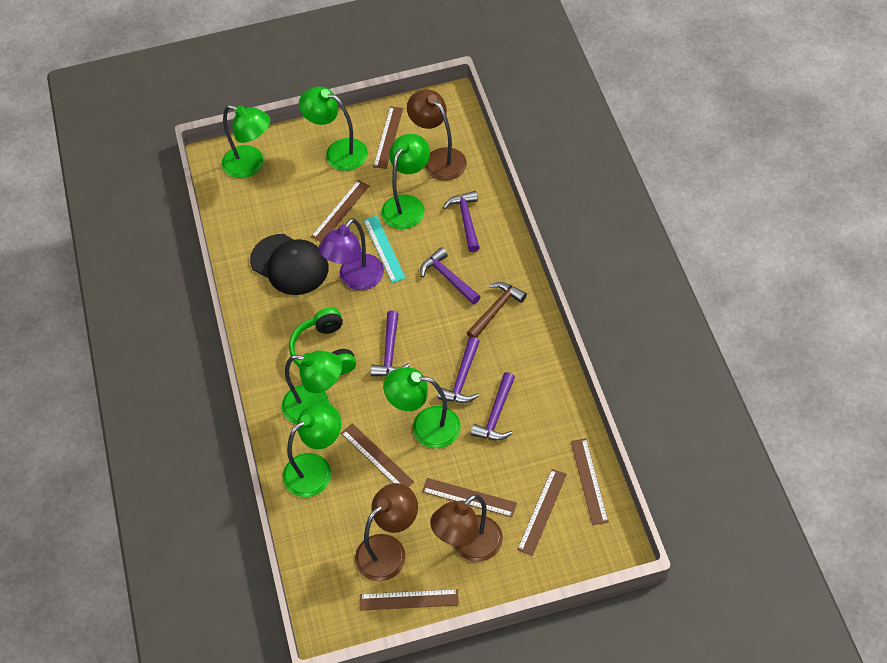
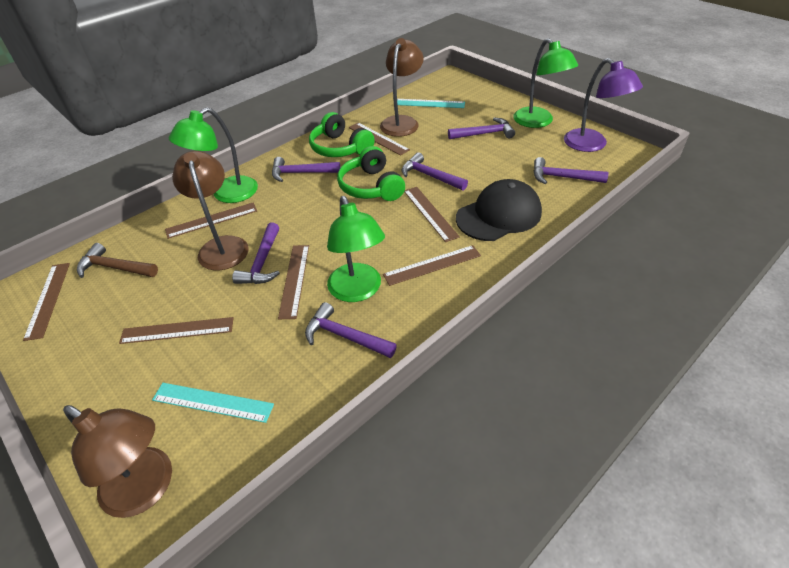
green headphones: [289,307,356,375] = 1 -> [309,112,375,157] [337,146,405,201] = 2
green lamp: [222,105,270,178] [282,351,342,424] [283,403,341,497] [299,87,368,171] [381,134,430,229] [383,367,461,448] = 6 -> [169,107,258,203] [327,196,385,302] [513,38,578,128] = 3
purple hammer: [371,310,410,376] [420,247,481,304] [438,337,480,403] [443,191,480,252] [470,372,515,440] = 5 -> [232,222,280,284] [272,157,340,182] [305,302,397,358] [402,152,468,191] [448,117,515,139] [534,157,609,184] = 6
turquoise ruler: [363,215,406,283] = 1 -> [152,383,274,423] [397,99,465,108] = 2

